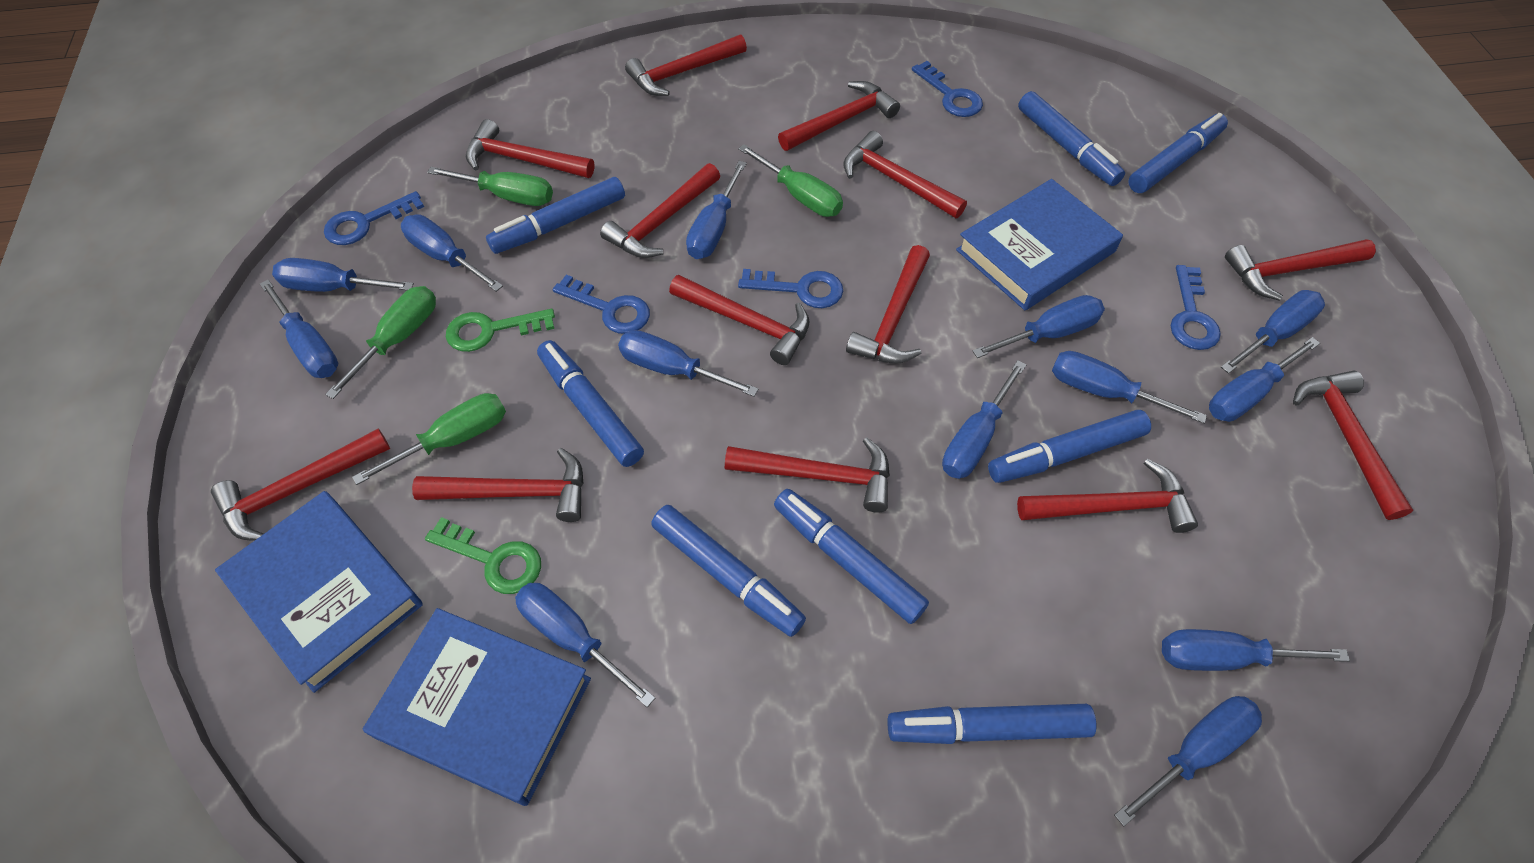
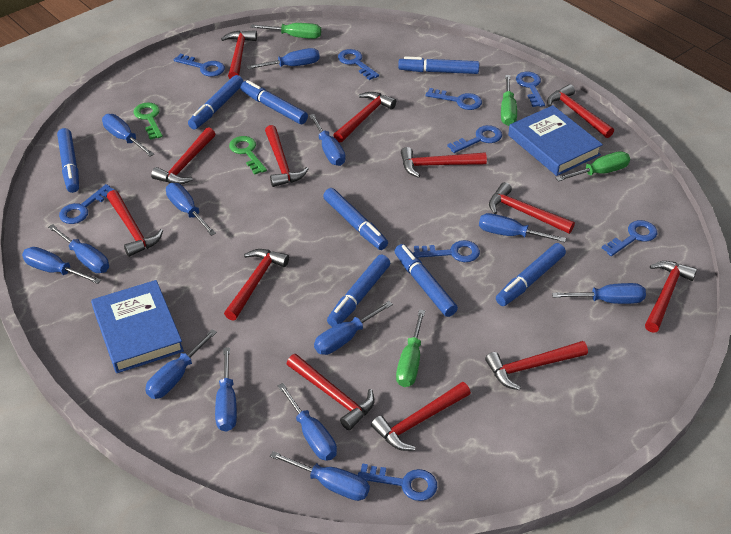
blue book: [215,491,423,693] [363,608,591,806] [956,179,1123,310] = 3 -> [91,280,184,373] [508,105,603,176] = 2
blue key: [324,191,424,245] [553,274,650,334] [738,269,843,308] [912,61,983,117] [1171,265,1221,350] = 5 -> [59,184,114,224] [174,53,225,77] [338,49,379,80] [358,463,437,501] [413,240,480,262] [425,88,482,110] [447,125,502,153] [516,72,545,107] [602,220,657,256] = 9

